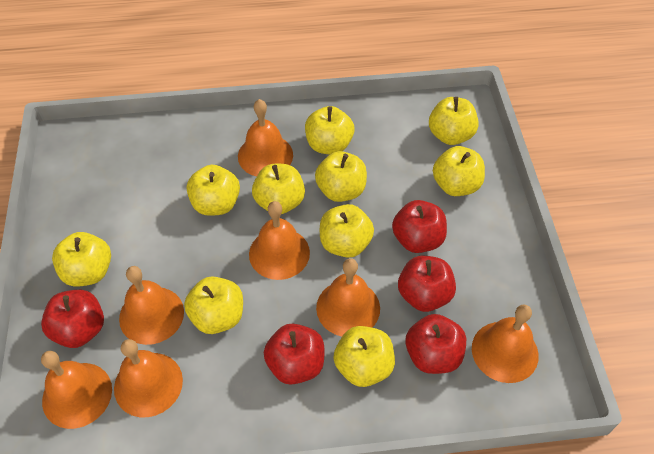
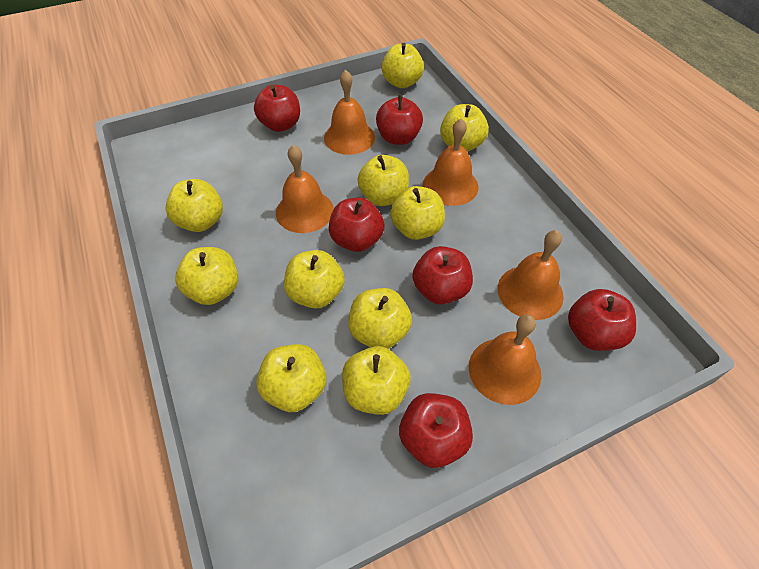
orange bell: [41,351,112,429] [114,339,183,417] [119,266,184,345] [238,99,293,177] [249,201,310,280] [316,258,380,337] [472,305,539,383] = 7 -> [276,145,334,233] [324,70,375,155] [423,119,479,206] [469,315,541,405] [498,230,564,320] = 5
red apple: [41,290,104,348] [264,323,324,385] [392,200,447,253] [398,256,456,312] [405,314,466,374] = 5 -> [254,85,300,132] [329,198,385,252] [376,94,423,145] [399,393,473,468] [413,246,473,305] [568,289,636,351] = 6

